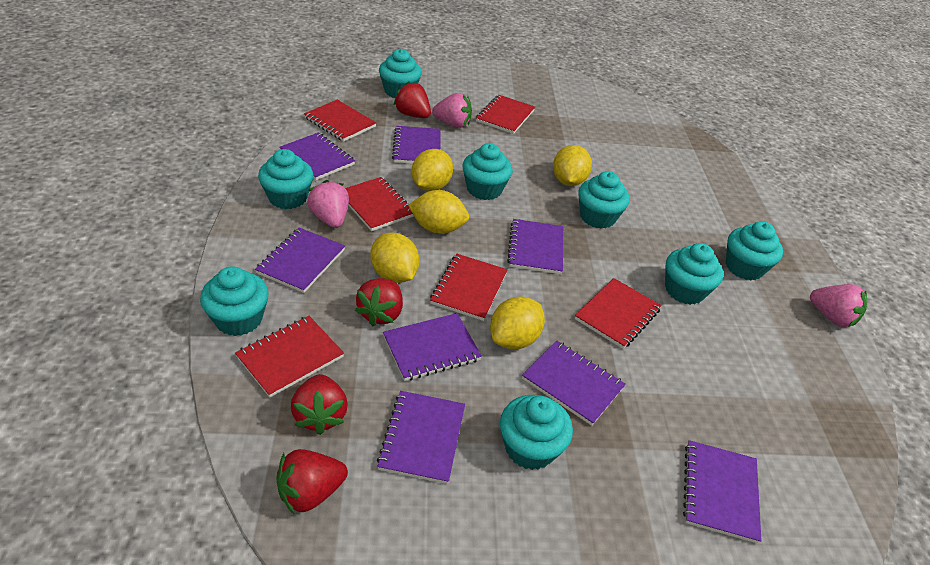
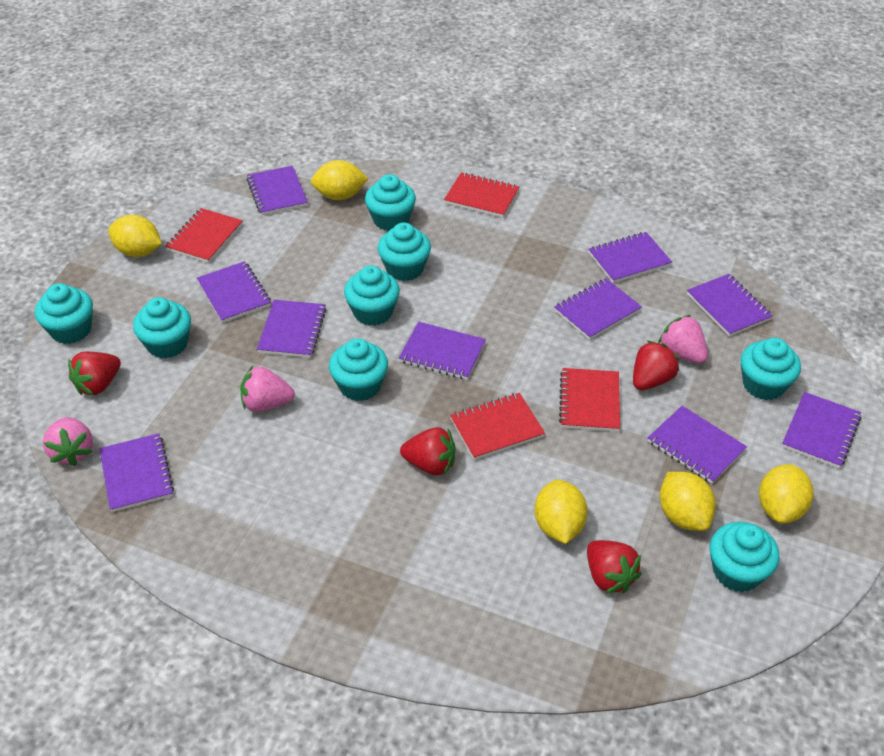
purple notebook: [255,227,345,293] [279,132,355,180] [377,391,465,484] [383,313,482,381] [392,126,441,164] [507,219,563,274] [522,340,626,426] [683,440,762,544] = 8 -> [99,433,174,512] [197,261,271,323] [247,166,308,215] [257,300,326,358] [399,322,486,380] [554,278,642,340] [588,232,672,283] [648,406,747,484] [687,274,773,336] [782,392,862,469] = 10
red notebook: [235,316,344,398] [304,100,376,142] [345,177,414,231] [430,254,508,321] [476,95,535,134] [575,278,661,349] = 6 -> [165,208,243,263] [444,172,519,218] [450,393,545,460] [559,368,620,432] = 4

